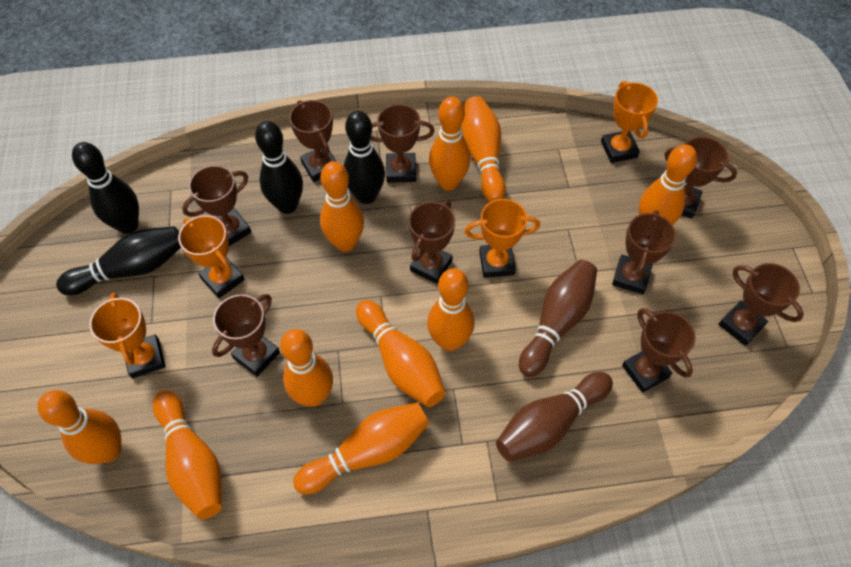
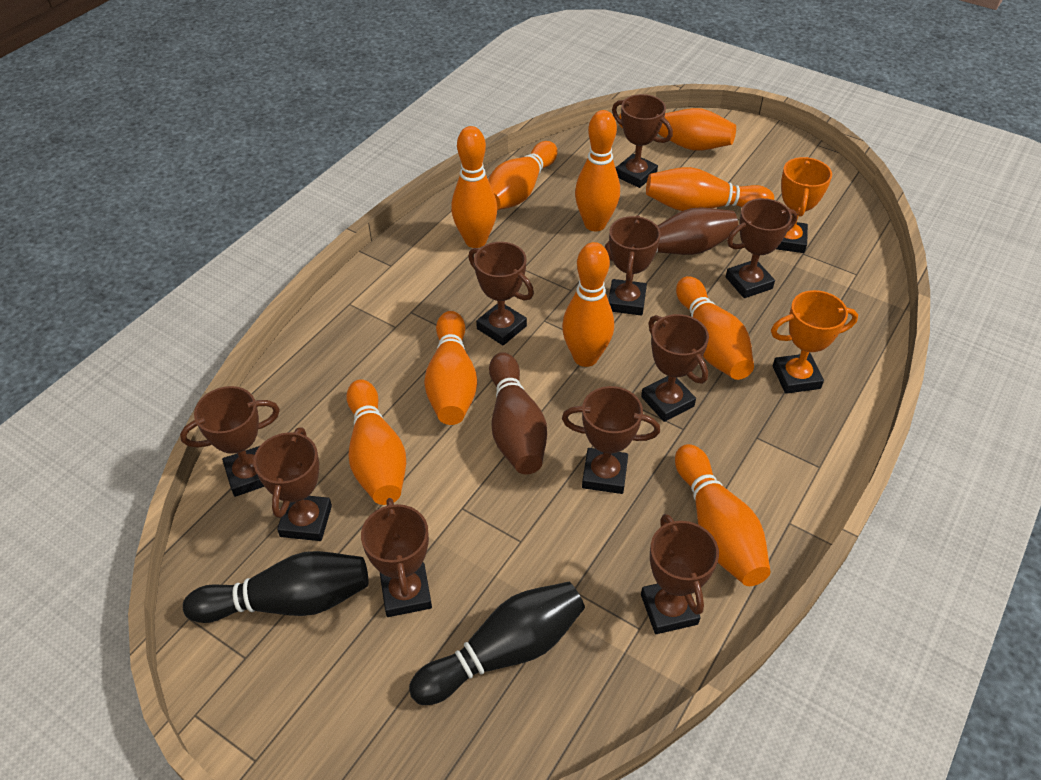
black bowling pin: [56,226,181,295] [72,142,139,234] [255,121,303,214] [344,111,385,204] = 4 -> [183,551,368,623] [409,582,585,705] = 2
brown trophy: [182,165,251,246] [212,294,280,377] [289,100,337,182] [370,104,435,183] [408,201,455,284] [612,210,676,294] [622,308,696,393] [665,137,737,219] [718,263,804,346] = 9 -> [180,386,280,497] [253,427,332,541] [361,498,432,617] [468,242,534,345] [562,386,660,494] [608,215,661,315] [612,94,673,188] [641,314,709,422] [641,514,719,634] [726,198,798,298] = 10
orange trophy: [89,293,166,378] [178,215,245,298] [465,199,540,278] [601,81,658,163] = 4 -> [771,290,858,394] [776,157,832,253] = 2

